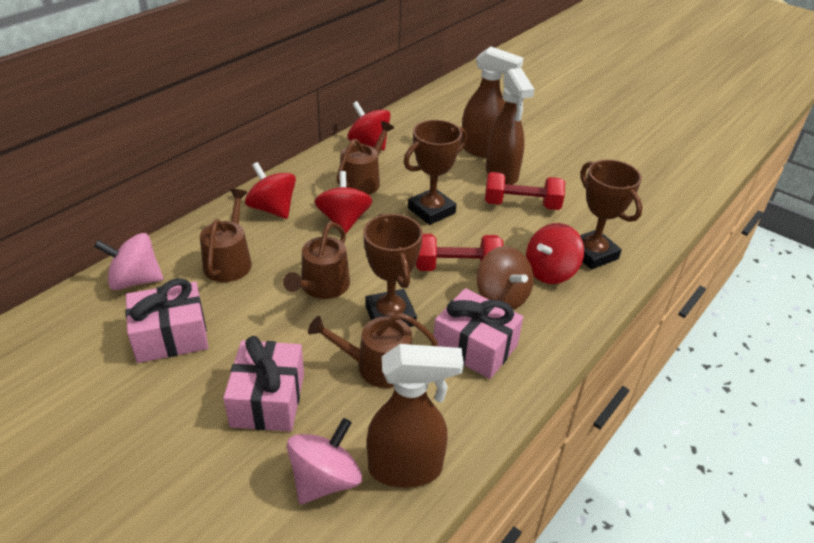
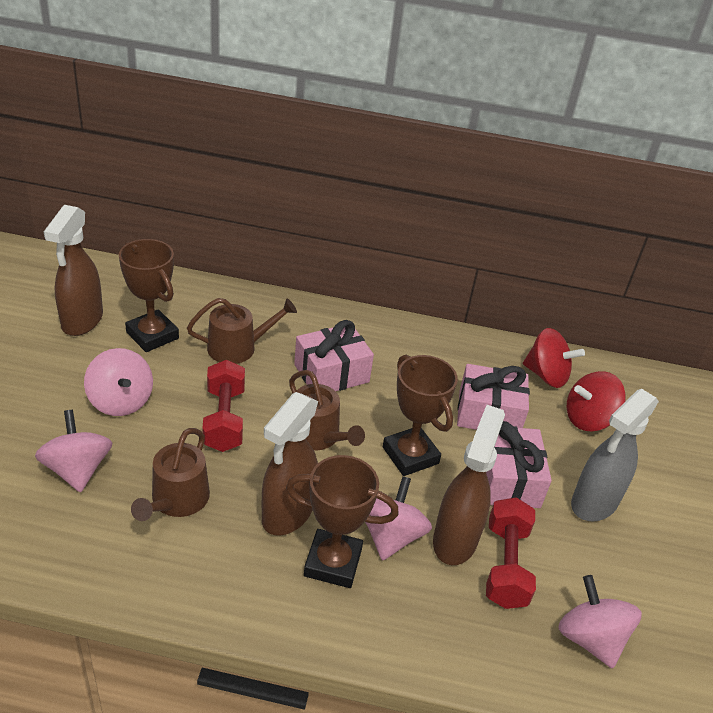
brown spinning top: [477,246,534,310] = 1 -> none = 0
brown watering can: [200,189,252,282] [283,222,350,299] [308,313,438,388] [336,121,394,195] = 4 -> [131,428,210,521] [187,298,297,364] [289,370,365,451] = 3
grey spray bottle: none = 0 -> [571,389,659,521] = 1
pink spinning top: [94,233,163,290] [287,418,362,504] = 2 -> [35,410,112,493] [84,348,153,416] [365,476,432,561] [559,575,642,669] = 4
red spinning top: [245,162,296,219] [315,171,372,233] [347,101,391,151] [526,223,584,284] = 4 -> [523,328,585,388] [567,371,626,431] = 2

